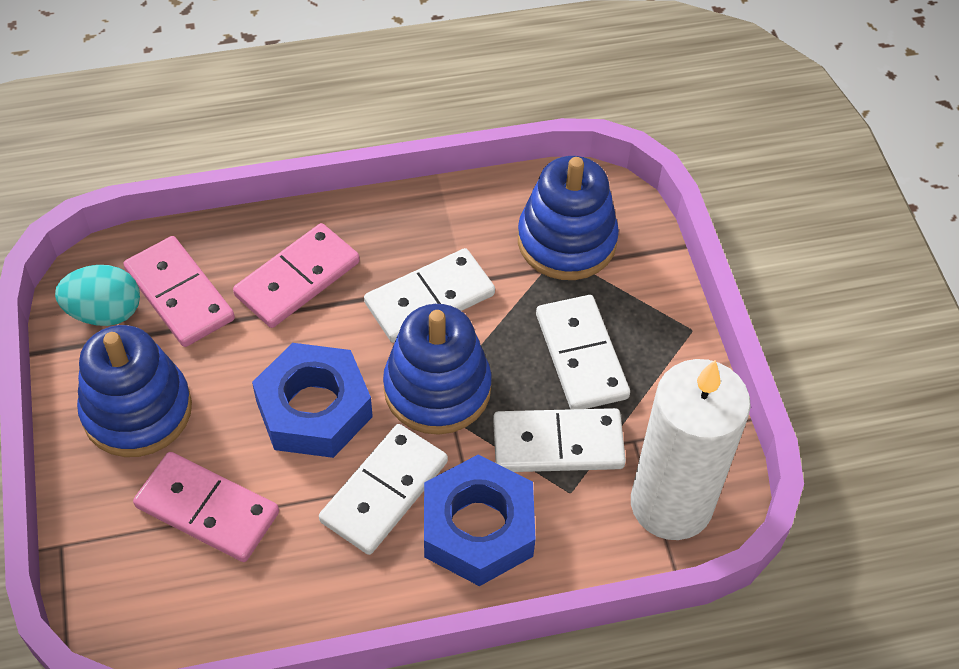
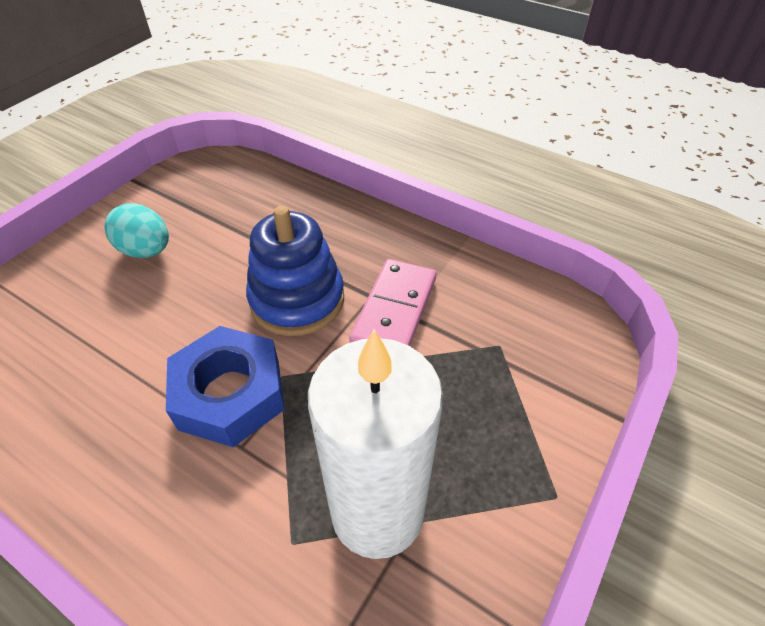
blue nut: [252,343,373,458] [424,455,536,586] = 2 -> [166,326,285,447] = 1
blue stacking toy: [77,325,192,457] [383,304,492,435] [518,156,619,280] = 3 -> [246,206,344,336] = 1
pink domino: [124,236,235,347] [133,452,279,562] [233,223,360,328] = 3 -> [349,259,436,346] = 1
white domino: [319,424,448,555] [364,248,495,343] [493,408,626,472] [536,295,630,409] = 4 -> none = 0

